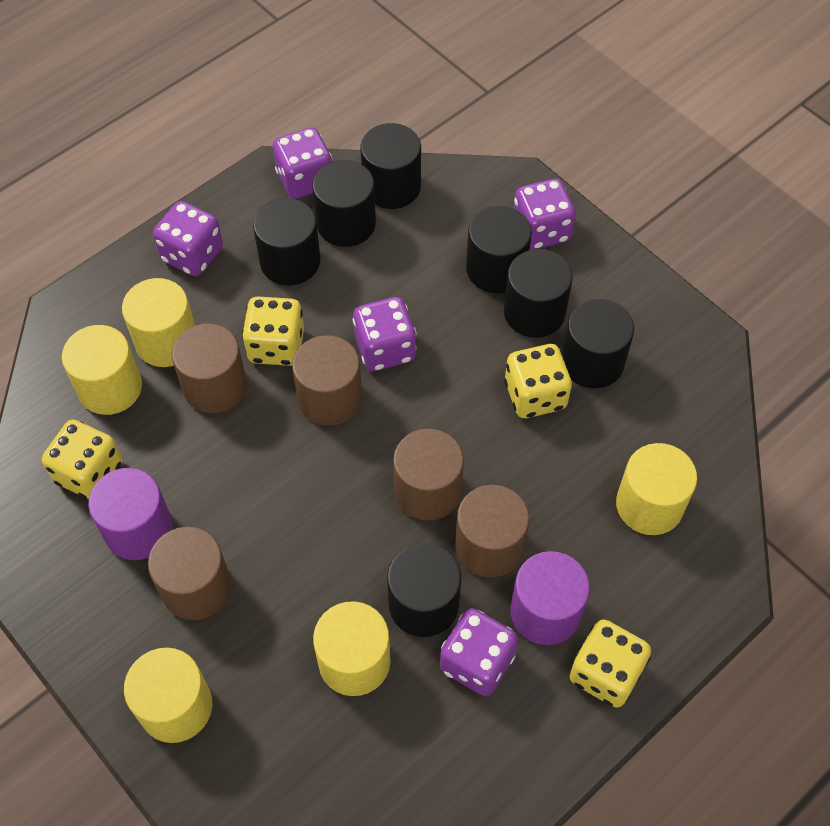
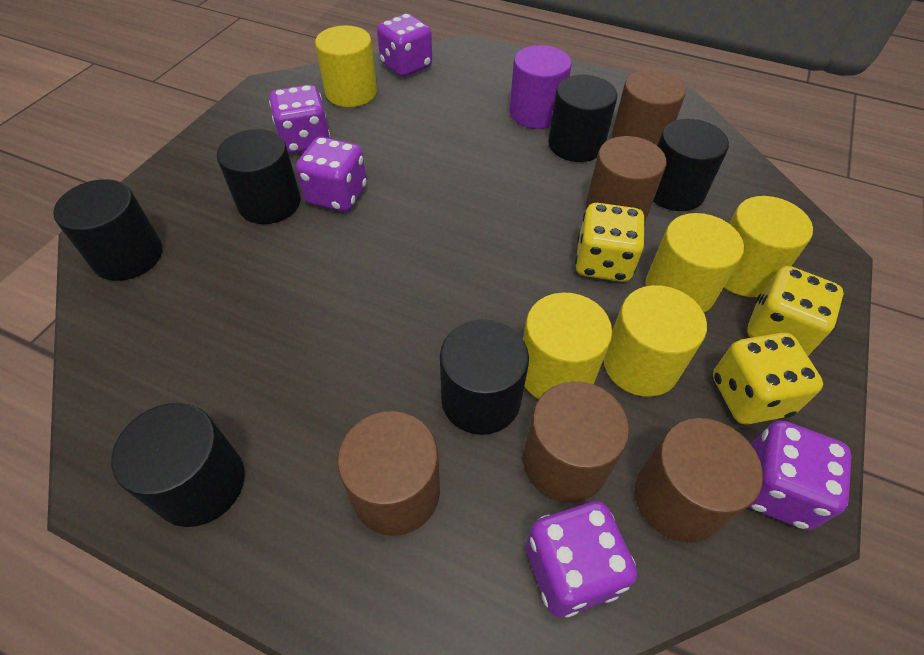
black cylinder: [253,198,320,285] [312,160,376,247] [360,123,421,209] [387,543,461,637] [466,206,532,293] [504,249,573,338] [562,299,634,388] = 7 -> [53,179,162,281] [111,403,245,527] [217,129,301,224] [440,319,529,435] [548,75,617,162] [653,119,729,211] = 6
purple cylinder: [88,468,173,560] [510,551,590,645] = 2 -> [509,45,572,129] = 1
yellow dice: [42,420,123,499] [242,296,304,366] [504,344,572,418] [570,619,651,708] = 4 -> [575,203,645,282] [713,333,823,425] [747,266,844,356] = 3

